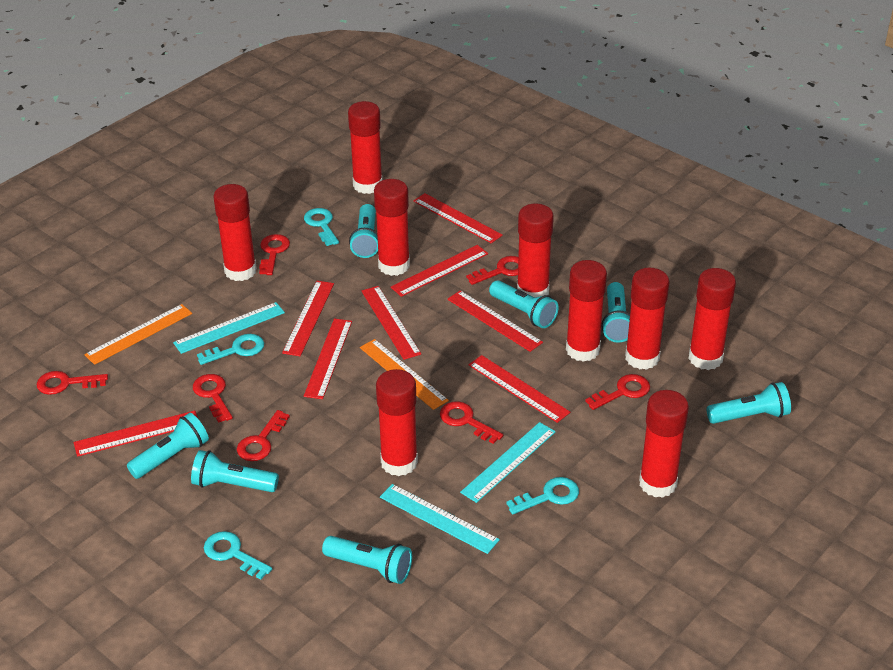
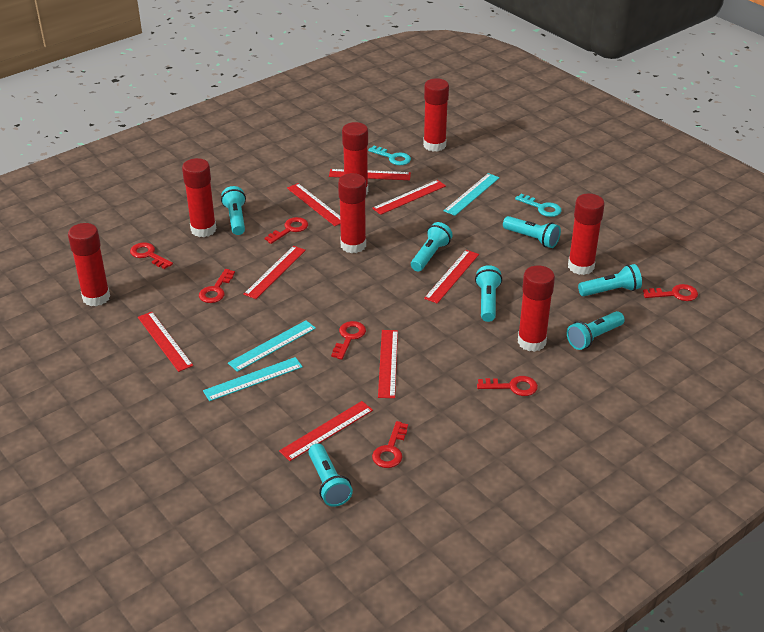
orange ruler: [84,304,192,365] [360,339,449,410] = 2 -> none = 0
red glue stick: [213,184,257,281] [348,101,383,194] [374,179,410,276] [376,369,418,476] [517,204,554,298] [566,260,607,362] [625,268,669,370] [639,390,689,498] [689,268,736,370] = 9 -> [68,223,110,306] [182,158,216,237] [338,173,366,253] [342,122,368,195] [423,78,449,152] [518,265,555,352] [568,193,605,275] = 7
turquoise key: [197,334,264,365] [204,531,272,579] [304,208,339,246] [506,477,579,514] = 4 -> [368,146,411,165] [515,194,561,217] = 2

